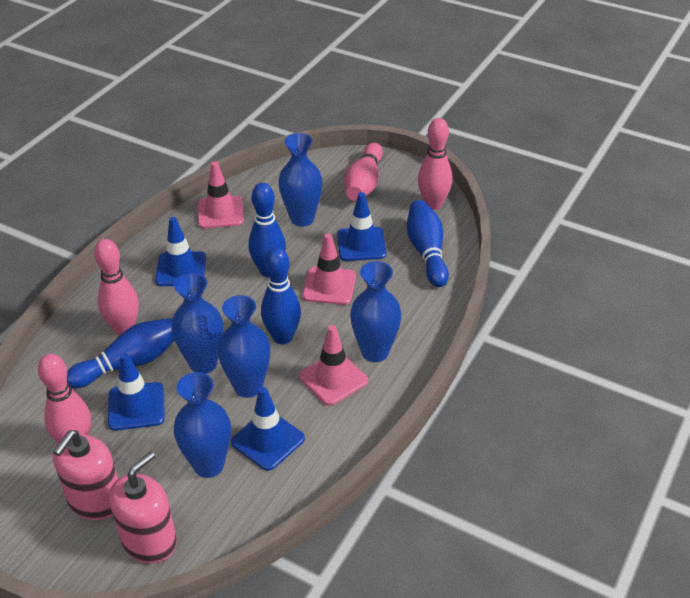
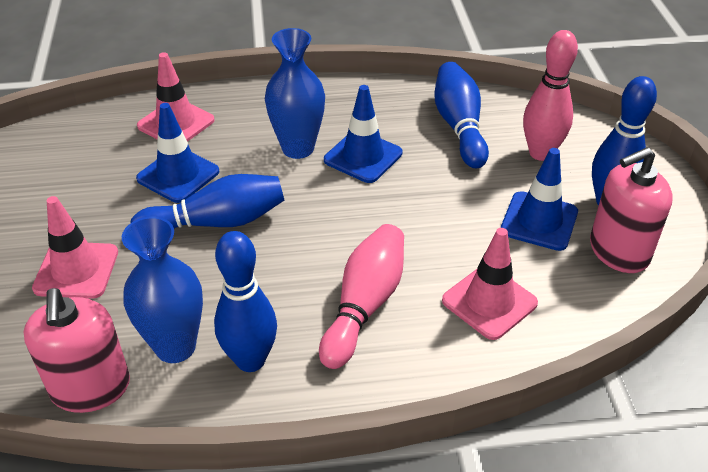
blue traffic cone: [108,353,165,431] [155,217,206,286] [231,387,305,471] [337,192,386,261] = 4 -> [136,103,219,203] [324,85,402,183] [501,148,578,251] = 3
blue vase: [171,273,223,374] [174,372,231,478] [217,295,270,398] [279,133,322,226] [350,261,401,362] = 5 -> [122,216,203,363] [265,28,325,159] = 2
pink bowling pin: [38,354,91,443] [94,239,139,335] [344,143,383,201] [418,118,452,210] = 4 -> [319,224,404,369] [523,30,578,161] = 2

